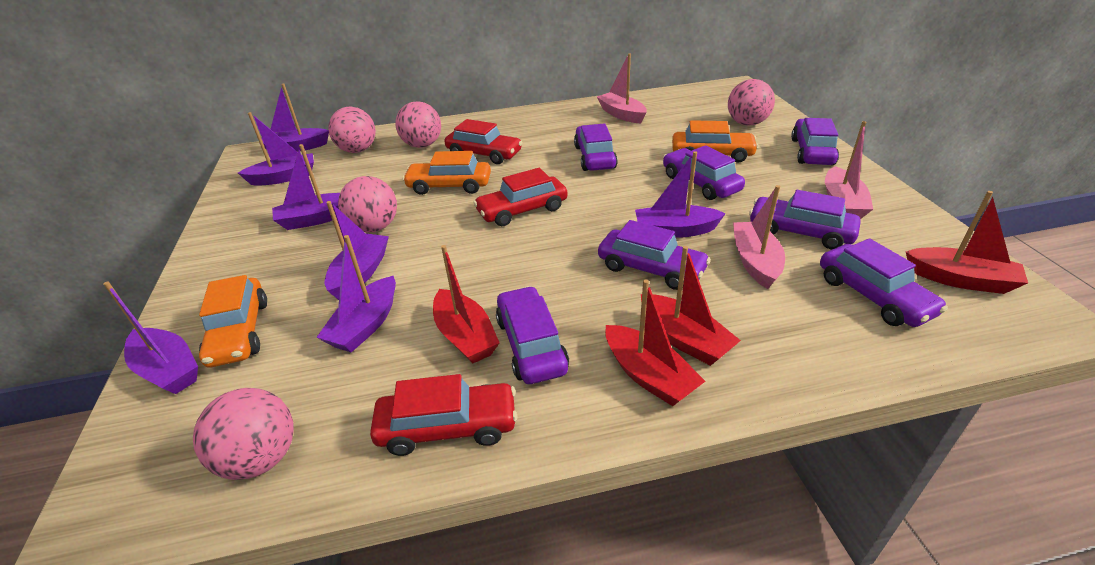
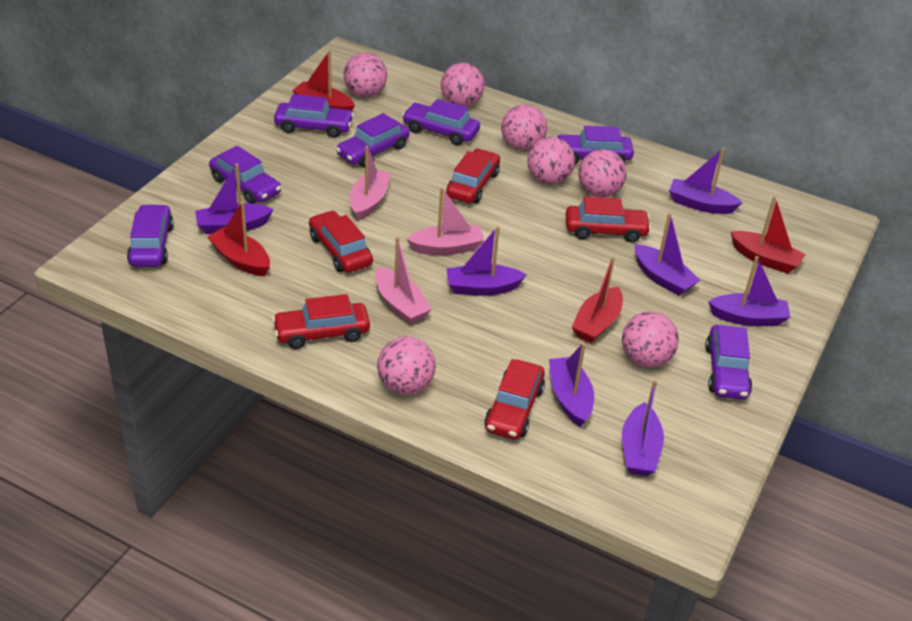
orange car: [199,275,267,367] [402,151,491,195] [672,120,759,163] = 3 -> none = 0
pink ball: [193,388,294,480] [328,107,376,153] [338,176,397,233] [395,101,441,148] [728,79,775,126] = 5 -> [343,53,387,97] [377,337,436,395] [441,63,485,107] [501,104,547,151] [527,137,575,185] [578,149,626,197] [622,312,679,368] = 7
red car: [370,374,517,456] [444,119,523,164] [473,168,568,226] = 3 -> [272,294,370,349] [309,210,373,273] [446,148,500,203] [484,359,545,440] [566,197,651,243] = 5

